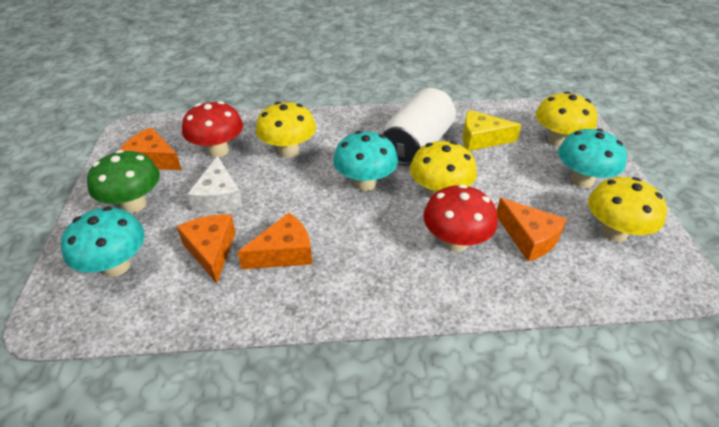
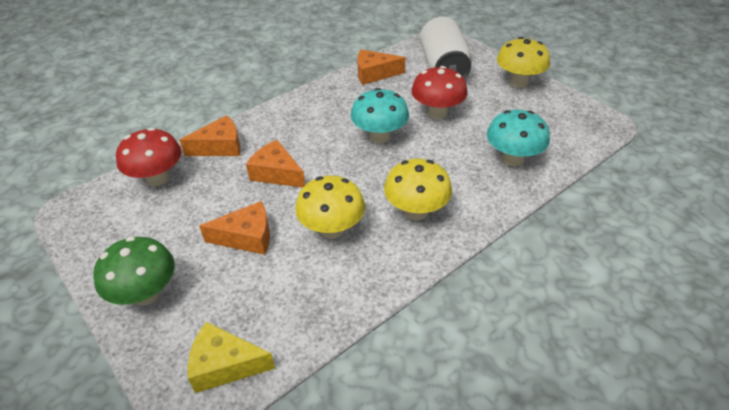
turquoise mushroom: [61,207,145,277] [333,131,398,191] [558,128,627,188] = 3 -> [351,88,409,143] [487,110,550,166] = 2
white cheese: [187,156,243,213] = 1 -> none = 0
yellow mushroom: [256,102,316,158] [410,141,477,198] [536,91,597,147] [588,177,667,242] = 4 -> [295,176,365,239] [384,159,452,220] [497,37,550,88] = 3

